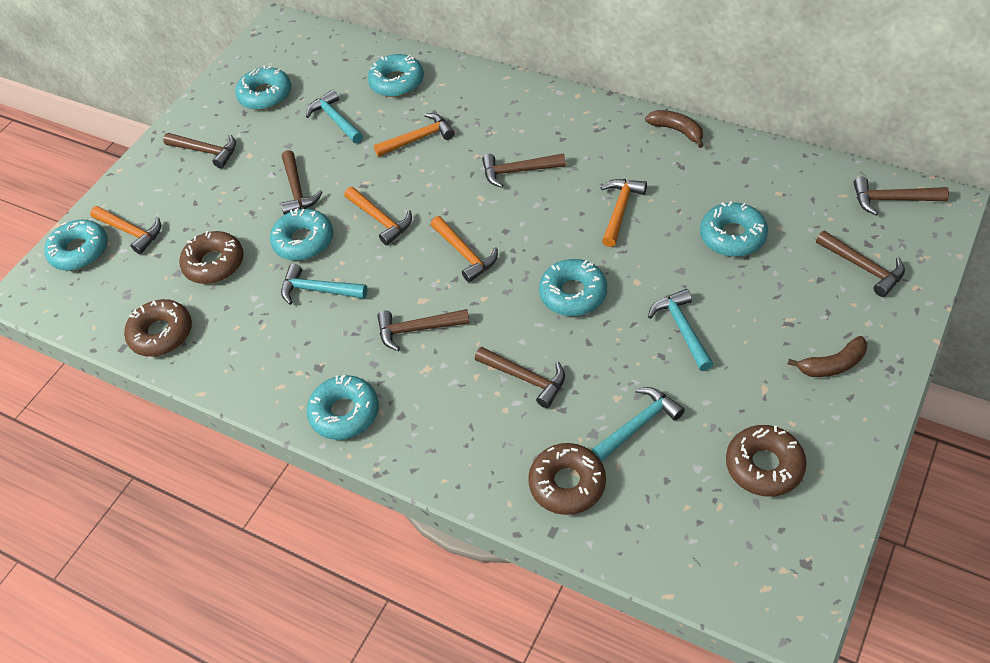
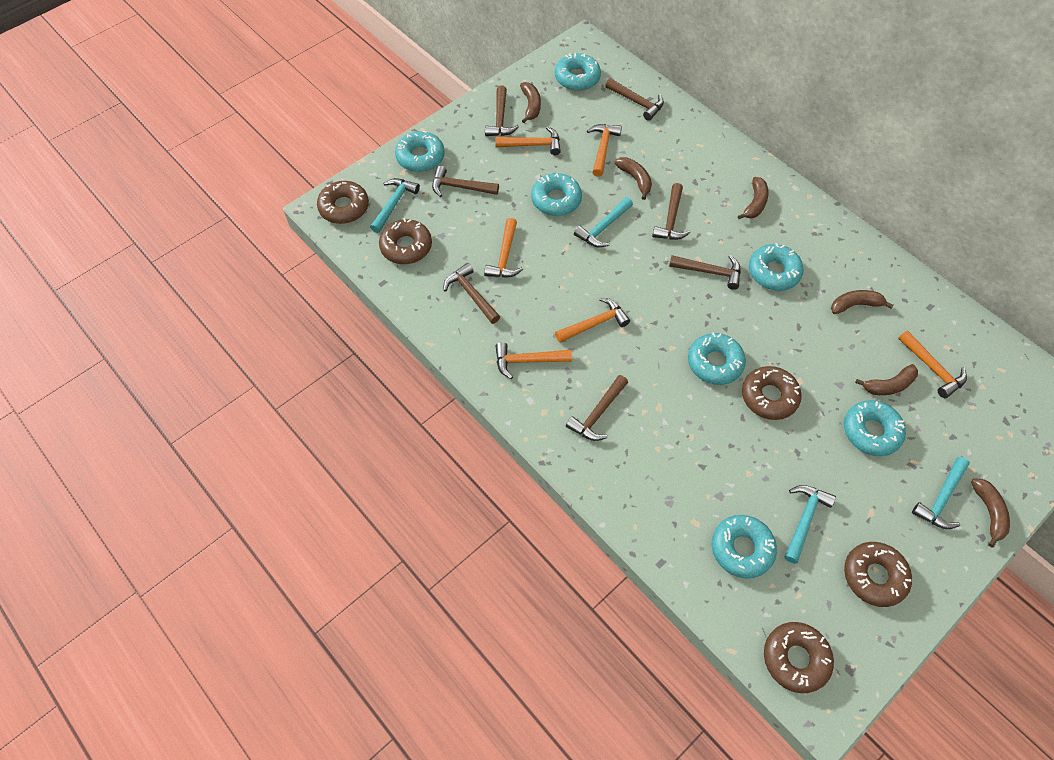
brown banana: [645,110,704,148] [788,336,867,377] = 2 -> [520,82,541,123] [614,157,652,200] [738,177,769,219] [831,290,893,314] [855,364,918,395] [971,479,1010,547] = 6
brown donut: [124,299,192,357] [179,231,244,284] [528,443,606,515] [726,425,807,497] = 4 -> [317,181,369,224] [379,218,432,264] [742,366,802,420] [764,622,834,693] [844,542,912,607] = 5
orange hammer: [90,206,161,254] [344,187,412,245] [374,113,454,157] [431,216,498,282] [600,179,647,247] = 5 -> [484,218,523,278] [495,126,561,155] [495,342,572,379] [555,297,630,343] [587,124,622,177] [898,331,967,398] = 6

